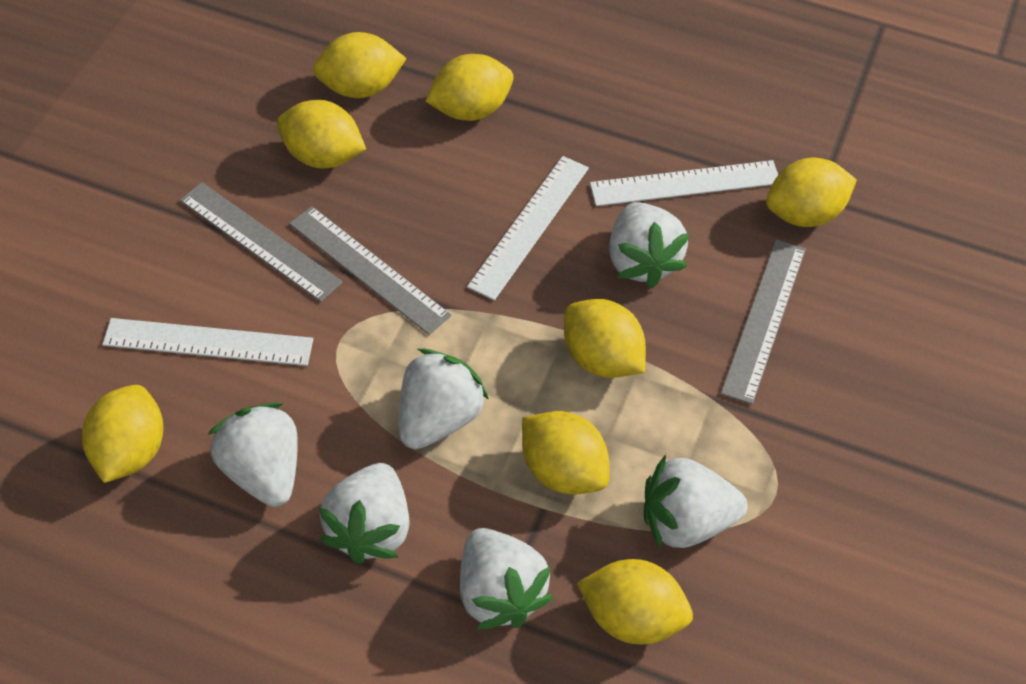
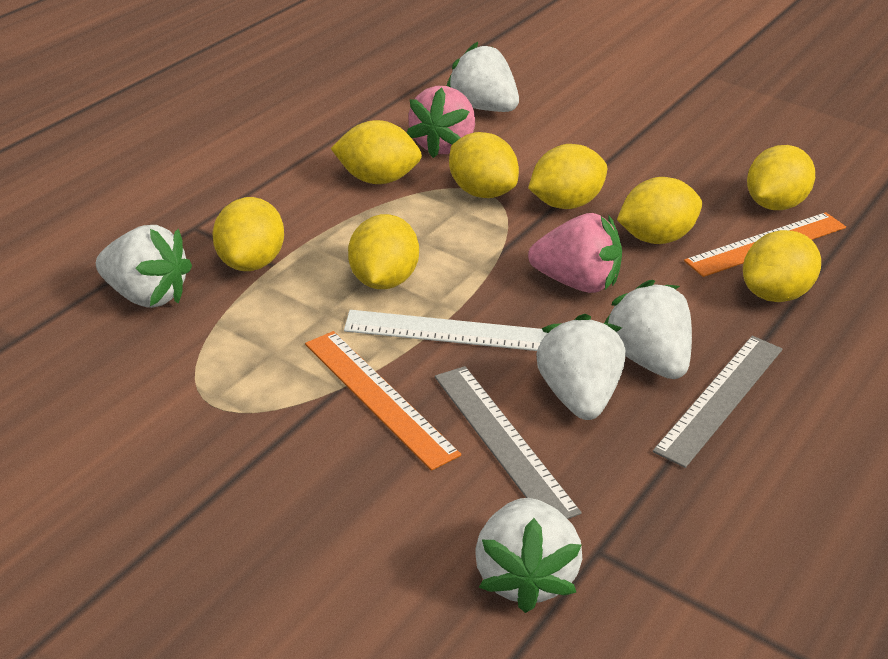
grey ruler: [180,182,343,302] [289,206,451,335] [720,240,806,405] = 3 -> [435,366,582,519] [653,336,782,468] = 2
orange ruler: none = 0 -> [305,331,461,471] [684,212,846,277] = 2
pink strawberry: none = 0 -> [407,86,475,158] [528,213,622,293] = 2
white ruler: [102,318,313,366] [467,156,589,300] [590,160,778,206] = 3 -> [344,310,548,351] = 1
white strawberry: [208,402,298,507] [319,463,410,564] [399,349,489,449] [460,528,553,630] [609,203,689,288] [644,454,748,549] = 6 -> [96,225,192,308] [447,42,519,112] [475,498,582,613] [536,314,625,420] [605,280,692,379] = 5

